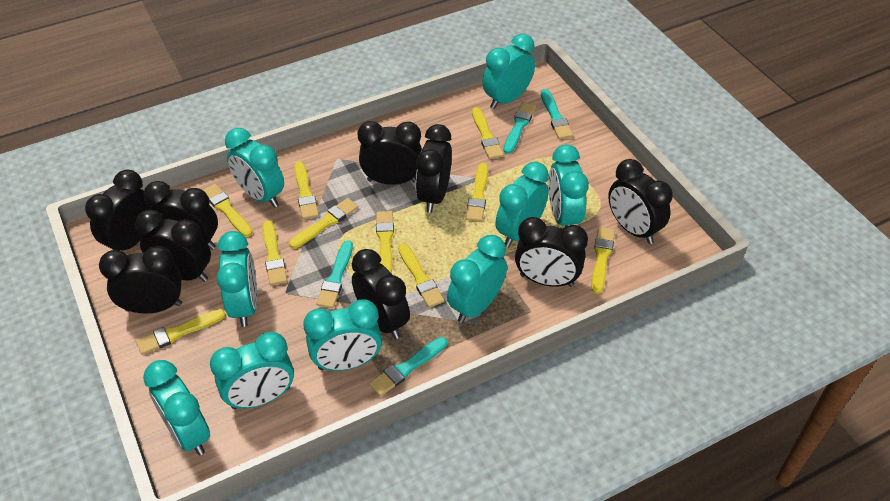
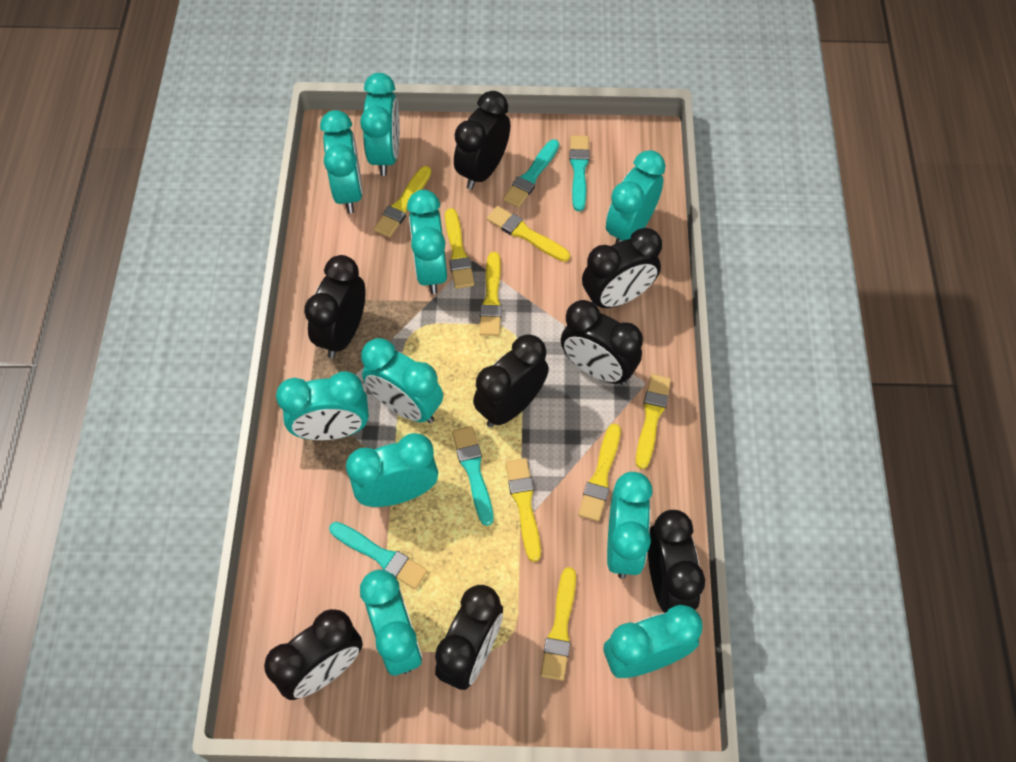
black clock: [85,170,151,251] [99,246,182,314] [135,209,211,282] [143,181,218,250] [352,249,410,339] [357,121,422,185] [416,124,452,213] [515,217,588,287] [608,159,673,244] = 9 -> [264,609,363,700] [304,255,365,358] [435,585,503,690] [454,91,510,190] [473,334,549,427] [561,300,643,385] [582,228,662,308] [648,510,705,613] = 8
turquoise clock: [143,360,210,456] [210,332,294,409] [217,231,257,327] [225,128,284,208] [303,299,382,371] [447,235,507,323] [482,34,535,109] [495,162,549,248] [548,145,589,227] = 9 -> [276,371,369,440] [320,110,363,214] [346,433,438,507] [360,73,400,176] [360,570,422,676] [361,338,443,423] [407,190,447,294] [604,605,703,678] [606,150,666,244] [607,472,653,579] = 10
yellow brush: [136,309,226,355] [203,184,253,237] [262,220,287,285] [289,198,358,248] [294,161,319,219] [376,211,394,273] [398,243,444,308] [466,163,488,222] [472,107,504,159] [591,227,615,294] = 10 -> [374,166,431,238] [445,208,474,289] [479,252,502,336] [487,206,570,262] [506,458,541,562] [540,567,576,681] [578,424,621,521] [636,374,671,469] = 8

